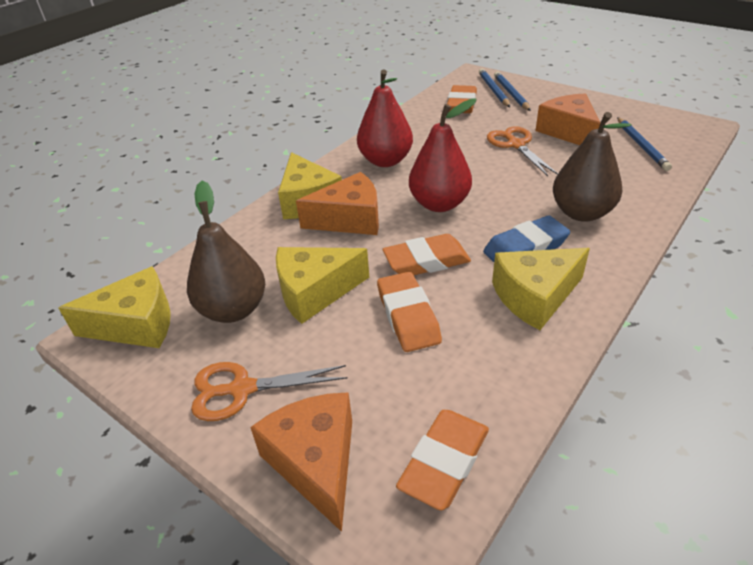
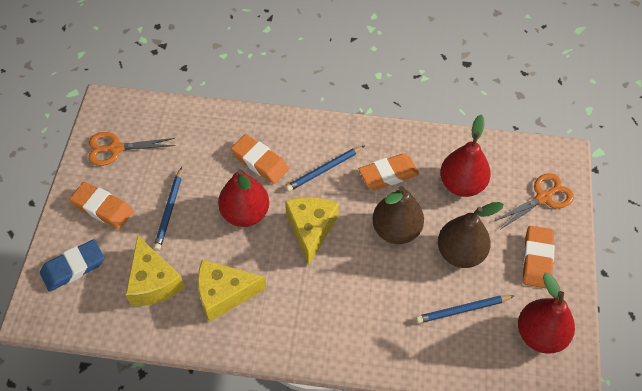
orange cheese: [250,392,352,532] [296,172,379,235] [535,93,600,145] = 3 -> none = 0
red pear: [357,70,413,167] [409,99,477,212] = 2 -> [218,169,269,227] [440,115,491,197] [518,273,575,353] = 3
yellow cheese: [59,266,171,348] [276,247,369,324] [278,152,342,219] [492,248,590,330] = 4 -> [126,235,185,306] [198,260,266,322] [285,197,339,266] = 3

